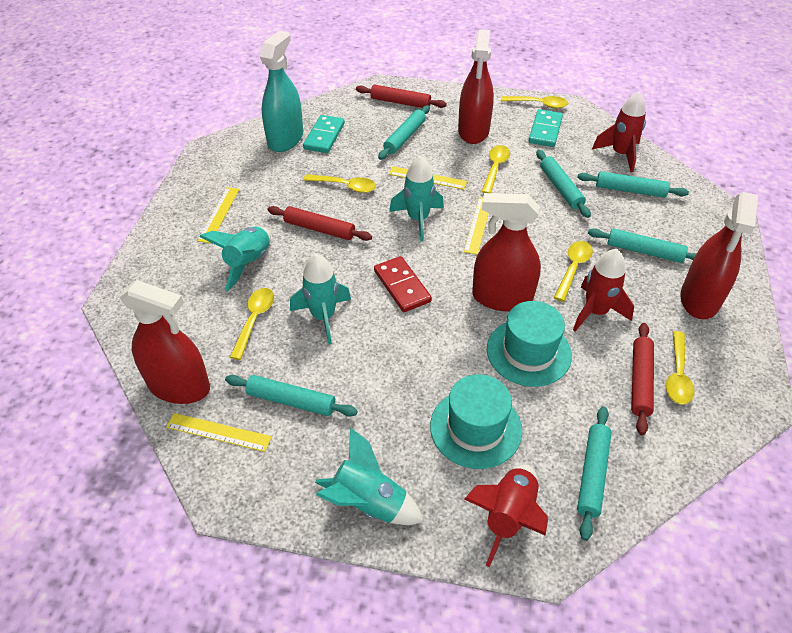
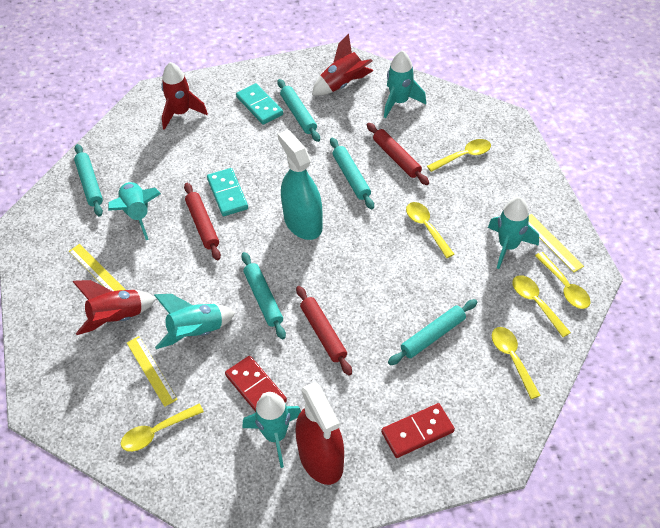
red domino: [374,256,432,312] = 1 -> [225,356,287,412] [381,403,455,458] = 2
red spray bottle: [120,280,210,404] [458,29,494,144] [472,193,541,311] [681,192,758,319] = 4 -> [296,382,344,485] = 1
turquoise hat: [430,374,522,469] [487,301,572,387] = 2 -> none = 0
turquoise rocket: [199,226,271,292] [290,254,351,345] [315,427,424,525] [389,155,444,241] = 4 -> [108,182,161,240] [154,294,235,349] [242,392,301,468] [384,50,426,118] [488,197,539,269] = 5
turquoise rolling pin: [225,375,358,417] [378,105,430,160] [536,150,591,218] [577,171,689,198] [577,407,612,541] [588,228,696,263] = 6 -> [74,144,103,216] [241,252,286,340] [277,79,320,142] [330,138,374,209] [388,299,477,365] = 5
yellow ruler: [166,413,272,452] [197,187,239,243] [389,166,467,190] [464,197,489,255] = 4 -> [69,244,126,291] [127,336,178,407] [528,214,584,272] = 3

